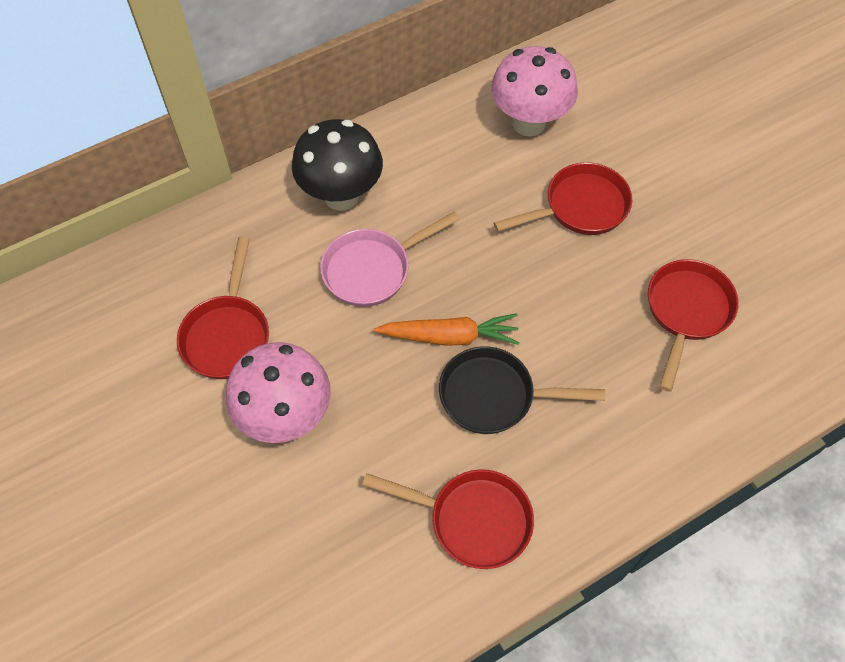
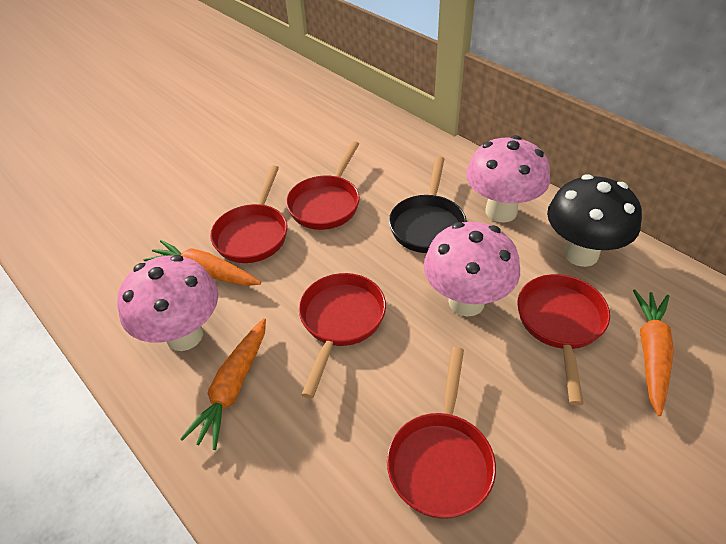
orange carrot: [374,313,520,346] = 1 -> [144,240,261,286] [180,318,266,450] [633,290,673,416] = 3
pink mushroom: [226,342,331,443] [491,46,578,136] = 2 -> [117,255,218,351] [424,222,520,316] [466,135,550,223] = 3
pink pan: [320,212,460,307] = 1 -> none = 0
red pan: [177,236,269,379] [362,469,534,569] [494,162,632,235] [648,259,739,392] = 4 -> [210,165,287,263] [286,141,360,230] [299,273,386,399] [387,347,496,519] [517,274,610,406] = 5

